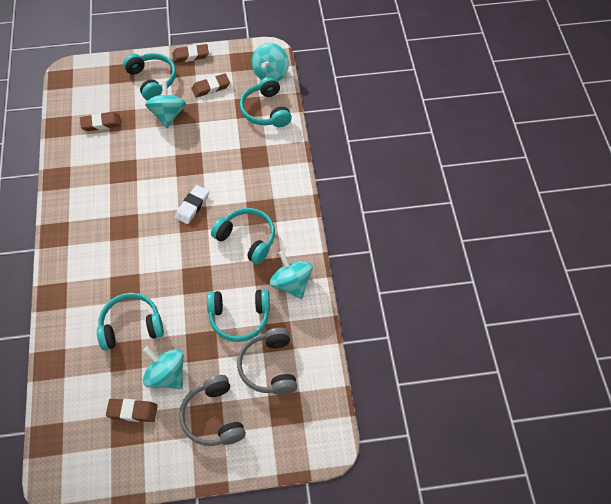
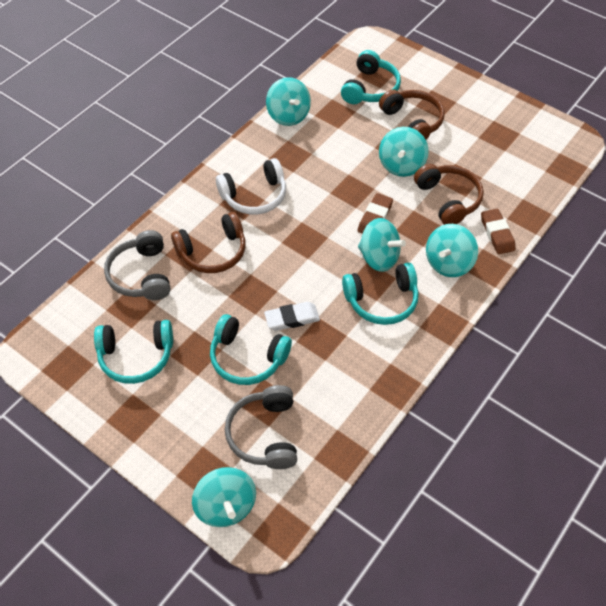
brown eraser: [80,112,121,131] [106,399,157,422] [172,44,209,63] [191,73,230,98] = 4 -> [358,193,393,234] [481,209,516,254] = 2
brown headphones: none = 0 -> [171,212,246,273] [379,90,444,140] [414,164,484,225] = 3
turquoise headphones: [97,293,164,350] [123,53,176,100] [207,289,270,342] [211,208,275,264] [240,76,292,127] = 5 -> [94,320,173,384] [210,314,292,385] [341,50,401,104] [342,263,419,325] = 4
turquoise spinning top: [143,346,184,389] [145,81,186,128] [251,43,289,81] [270,251,313,299] = 4 -> [192,467,256,527] [266,77,311,126] [358,218,406,272] [379,127,429,177] [426,224,478,277] = 5
white headphones: none = 0 -> [216,158,286,215] = 1

